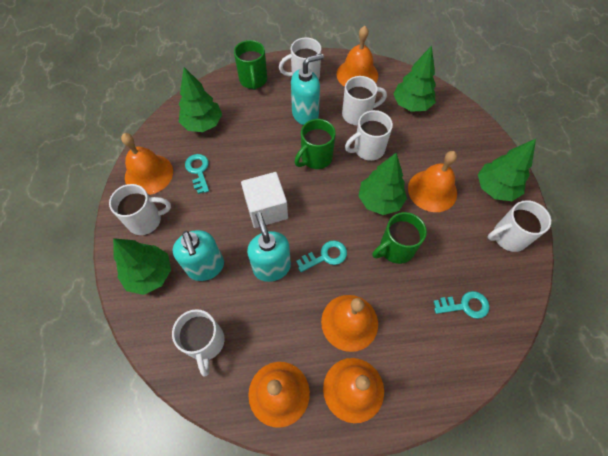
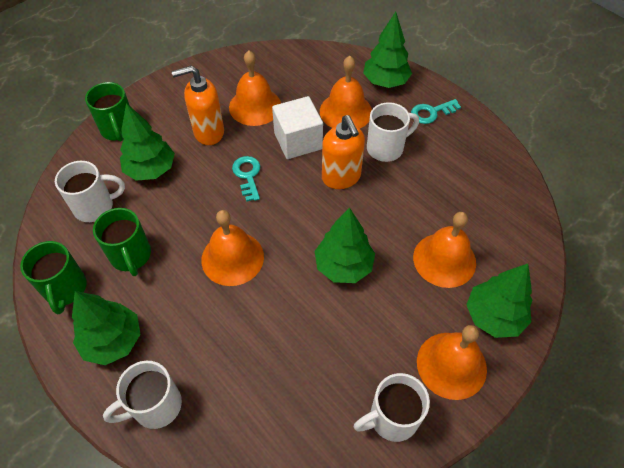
orange bell: [121,133,173,195] [248,362,310,428] [321,295,378,352] [323,358,384,423] [337,26,378,87] [408,151,457,212] = 6 -> [201,210,264,286] [229,50,281,126] [320,56,372,129] [413,212,476,288] [417,325,487,400] = 5
orange soap dispenser: none = 0 -> [172,66,224,145] [322,115,365,189] = 2
turquoise key: [185,154,209,194] [296,240,347,272] [433,291,490,319] = 3 -> [232,156,260,202] [411,99,461,124] = 2
turquoise soap dispenser: [173,230,224,281] [247,212,291,282] [291,54,324,125] = 3 -> none = 0
white mug: [109,184,171,235] [172,309,224,377] [279,37,321,79] [342,76,387,125] [345,110,393,161] [488,200,551,252] = 6 -> [55,161,125,222] [103,361,182,429] [354,373,430,442] [367,102,419,162] = 4

